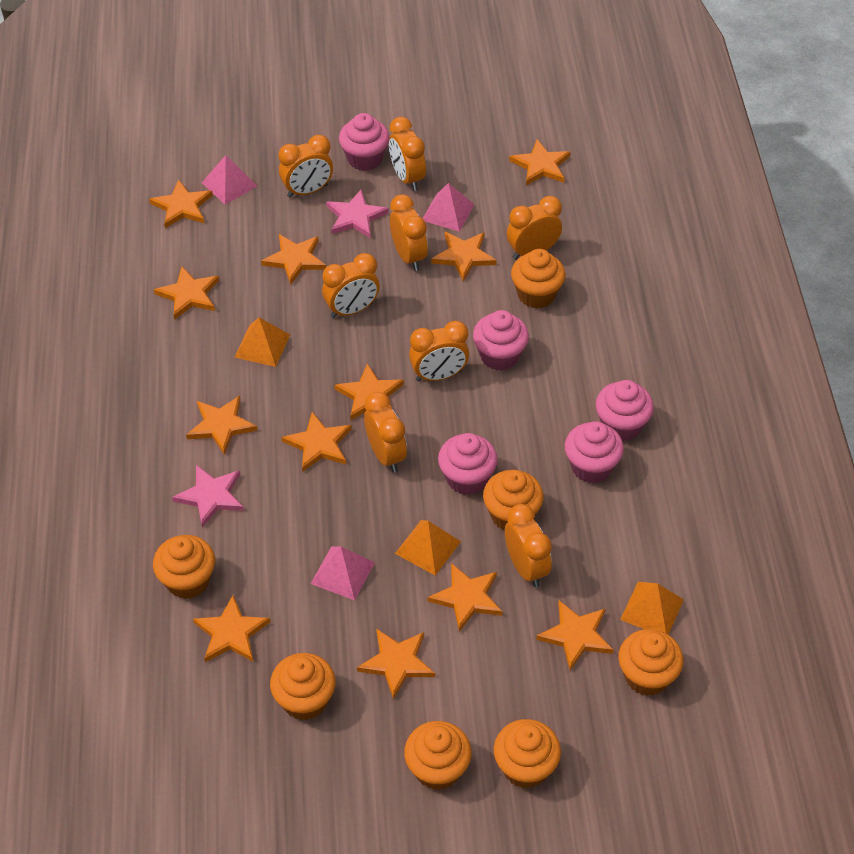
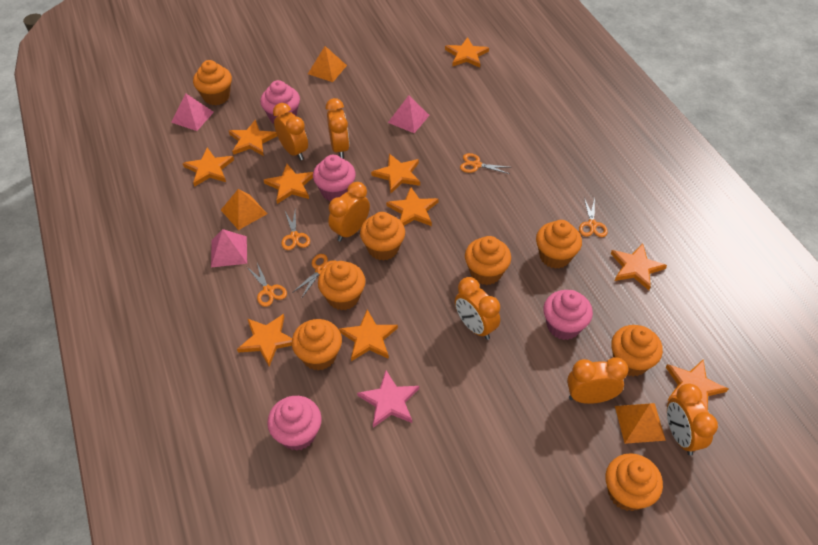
orange clock: [278,135,333,198] [322,253,380,318] [364,392,407,473] [389,117,426,191] [390,194,428,271] [409,321,469,382] [505,504,552,587] [507,196,562,260] = 8 -> [273,103,308,160] [326,98,350,158] [328,182,370,242] [455,277,500,340] [567,357,629,404] [667,384,718,456] = 6
orange cupcake: [153,535,215,599] [270,653,336,720] [404,721,472,790] [483,470,544,530] [494,719,561,788] [511,249,565,309] [618,629,683,696] = 7 -> [193,60,232,105] [292,319,342,371] [318,261,365,311] [360,212,405,261] [465,236,511,285] [536,220,582,269] [605,453,663,511] [611,325,663,377] = 8
orange scissors: none = 0 -> [246,263,287,307] [281,210,310,250] [292,254,336,299] [460,153,510,174] [579,198,608,237] = 5
orange star: [149,179,213,228] [154,266,219,320] [186,396,258,455] [193,595,270,662] [261,234,326,285] [282,412,352,472] [335,363,404,420] [357,628,435,700] [428,563,503,632] [431,232,496,281] [509,139,571,185] [536,600,613,670] = 12 -> [183,148,234,187] [229,119,277,156] [237,314,292,366] [264,164,313,204] [339,310,398,361] [371,154,420,194] [386,187,438,226] [445,37,489,68] [611,243,667,290] [666,360,728,410] = 10
pink cupcake: [339,113,390,171] [438,433,498,495] [473,310,529,371] [564,421,624,483] [596,380,654,441] = 5 -> [260,80,300,124] [267,396,322,451] [313,155,356,201] [543,290,593,340] = 4
pink star: [172,465,244,528] [326,190,389,239] = 2 -> [357,371,419,428] = 1

